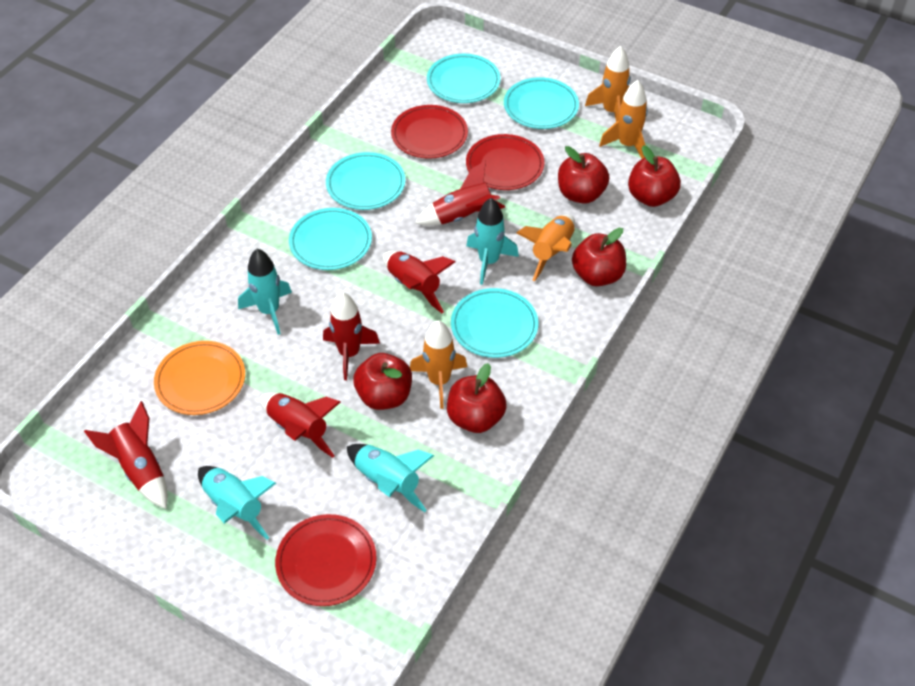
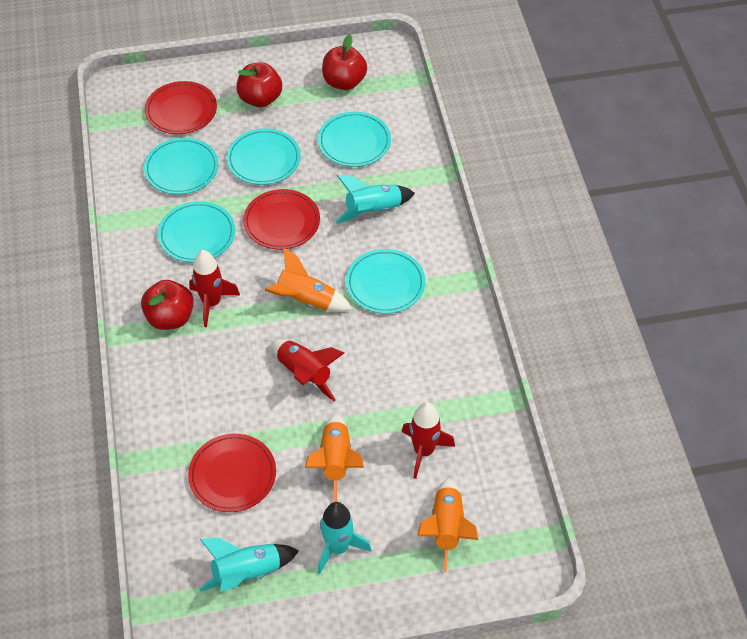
orange plate: [154,341,245,415] = 1 -> none = 0
orange rocket: [410,320,467,409] [517,214,575,281] [585,46,631,122] [599,80,648,159] = 4 -> [265,248,353,312] [305,414,364,502] [417,478,478,572] = 3
red apple: [353,353,412,410] [447,363,507,433] [558,146,609,204] [572,228,626,286] [628,145,681,207] = 5 -> [141,280,194,330] [237,62,282,107] [322,34,367,90] = 3
red rocket: [84,401,168,509] [260,392,341,458] [323,292,380,380] [383,251,455,313] [415,160,505,226] = 5 -> [189,250,240,327] [272,339,344,401] [402,402,455,479] = 3
turquoise rocket: [198,466,276,540] [238,249,292,335] [347,444,435,512] [466,198,519,285] = 4 -> [200,537,299,592] [318,502,372,574] [336,175,415,223] = 3

